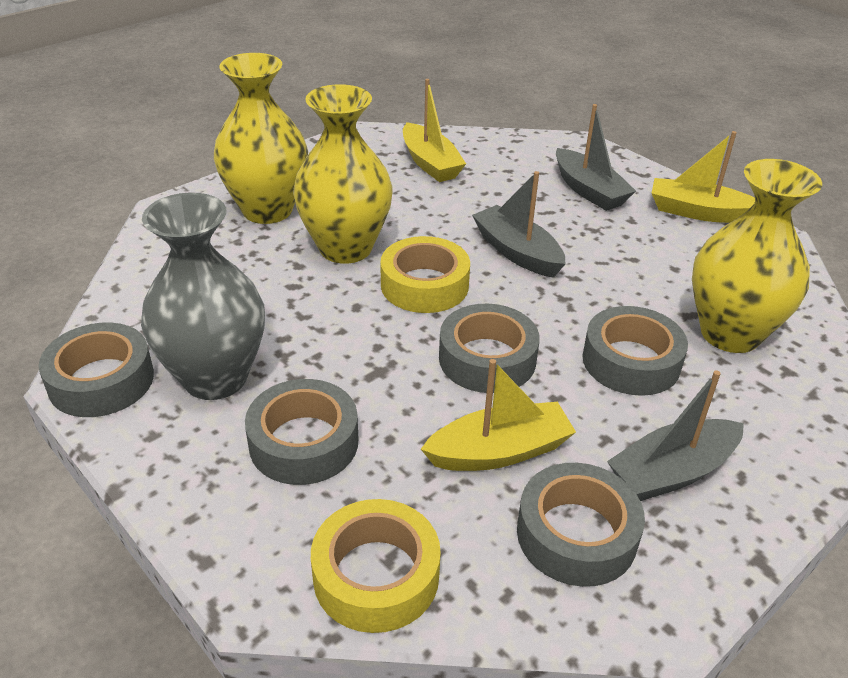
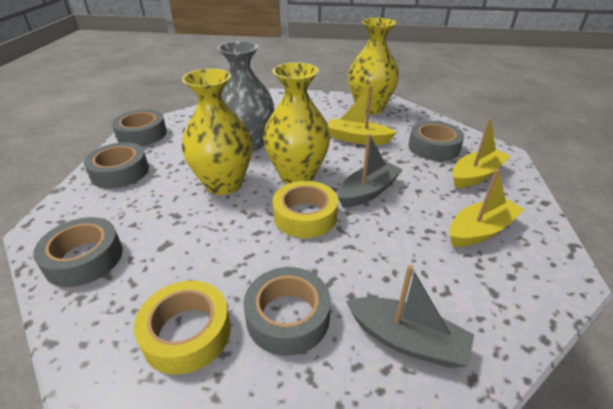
grey boat: [472,171,565,278] [556,104,636,211] [607,370,744,501] = 3 -> [338,134,403,208] [346,265,474,368] = 2

